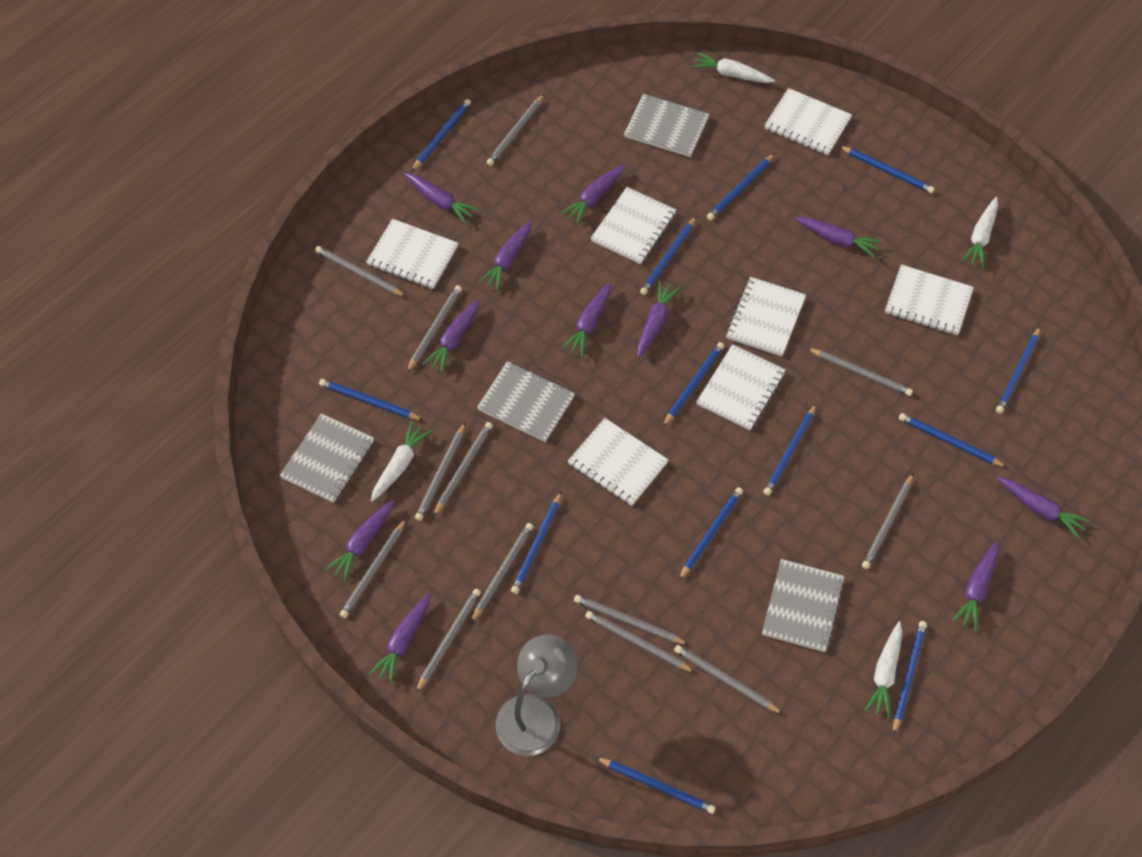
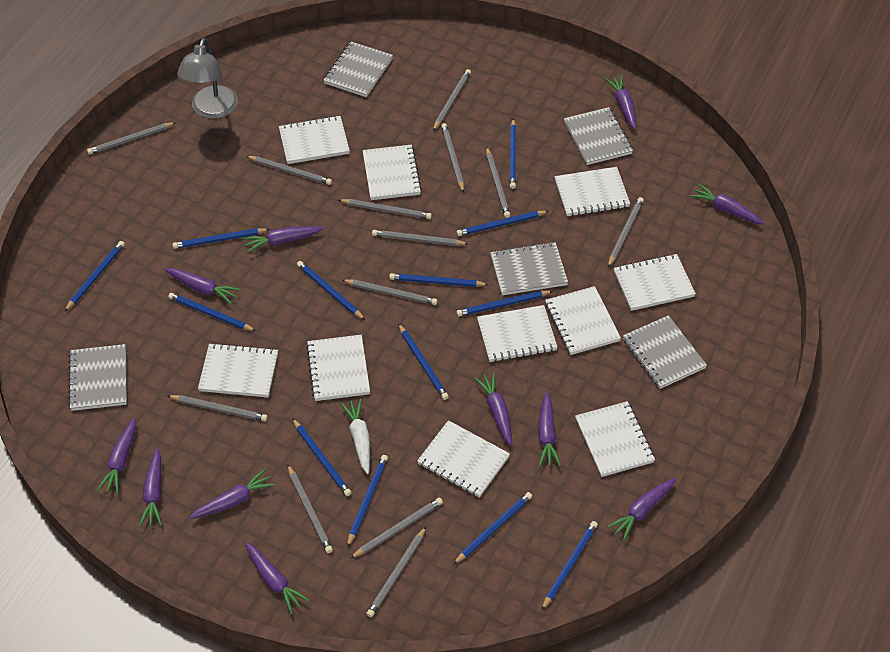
grey notebook: [280,413,374,503] [477,361,575,442] [624,94,709,157] [762,559,845,652] = 4 -> [68,344,127,411] [324,42,393,97] [490,242,568,295] [564,107,633,165] [623,315,707,389] = 5
white carrot: [371,421,432,502] [692,52,775,83] [864,621,902,718] [962,197,998,268] = 4 -> [340,399,370,474] = 1
white notebook: [366,219,458,289] [568,418,669,506] [591,187,676,264] [696,344,786,430] [726,277,806,357] [764,88,852,155] [885,265,974,335] = 7 -> [198,343,278,397] [279,116,350,164] [306,335,370,401] [363,145,422,200] [417,420,510,498] [477,305,558,362] [545,286,621,355] [555,167,630,217] [575,401,655,477] [613,254,696,311] = 10

